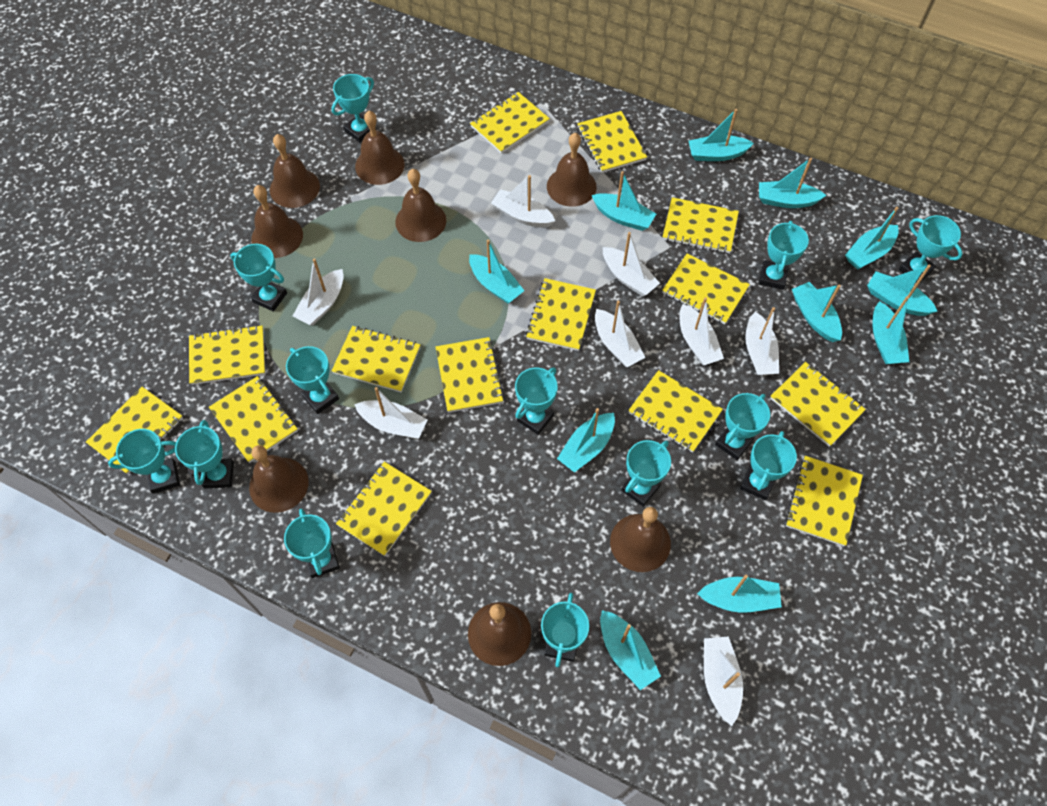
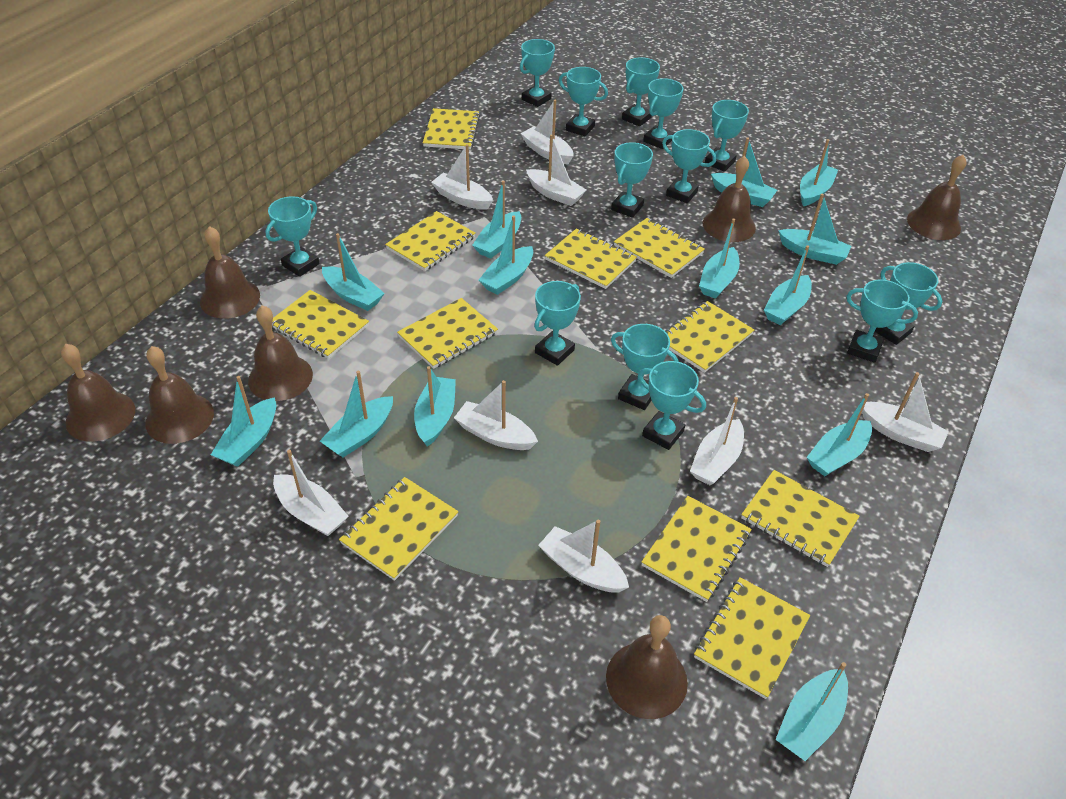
brown bell: [249,445,309,513] [251,185,303,258] [270,134,320,208] [355,111,405,185] [395,169,446,242] [468,602,531,666] [547,133,597,207] [610,507,671,572] = 8 -> [61,344,135,441] [145,346,214,444] [200,226,260,319] [248,305,313,401] [606,615,688,719] [703,156,756,242] [907,155,966,240] = 7
turquoise boat: [469,239,524,304] [557,408,615,473] [592,171,656,231] [600,610,661,690] [689,109,754,161] [697,575,782,613] [759,158,826,208] [792,282,842,342] [845,207,899,269] [867,265,937,316] [872,296,909,364] = 11 -> [211,376,276,467] [320,371,393,458] [322,233,385,311] [414,366,456,447] [472,181,521,259] [479,216,533,295] [699,218,740,299] [711,138,777,207] [764,245,812,325] [775,662,848,761] [778,194,851,265] [800,139,838,206] [807,393,872,476] = 13
yellow notebook: [86,387,183,474] [189,325,265,385] [209,376,298,463] [332,326,420,392] [336,462,432,556] [436,337,504,413] [470,92,550,154] [526,278,596,351] [577,111,647,173] [628,370,723,453] [662,197,739,253] [662,253,750,324] [770,362,866,447] [785,456,863,546] = 14 -> [272,290,369,359] [339,477,459,581] [385,211,476,271] [397,298,498,369] [423,108,480,150] [545,228,637,289] [614,218,705,278] [642,496,752,602] [665,301,754,373] [694,577,810,699] [741,470,860,567] = 11

